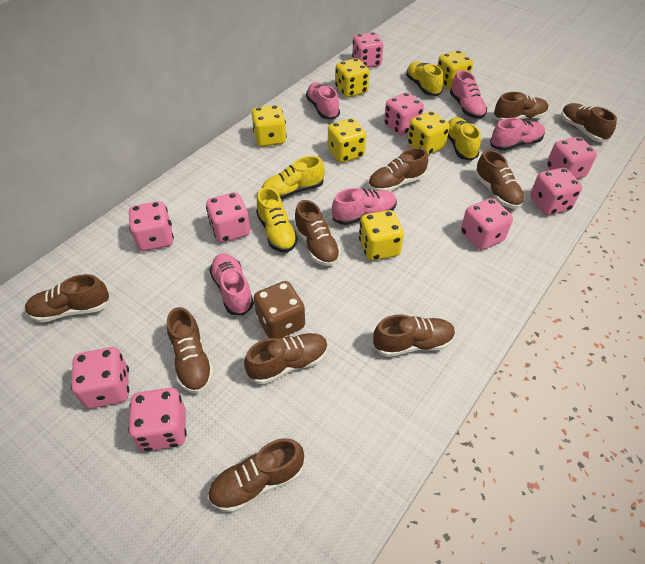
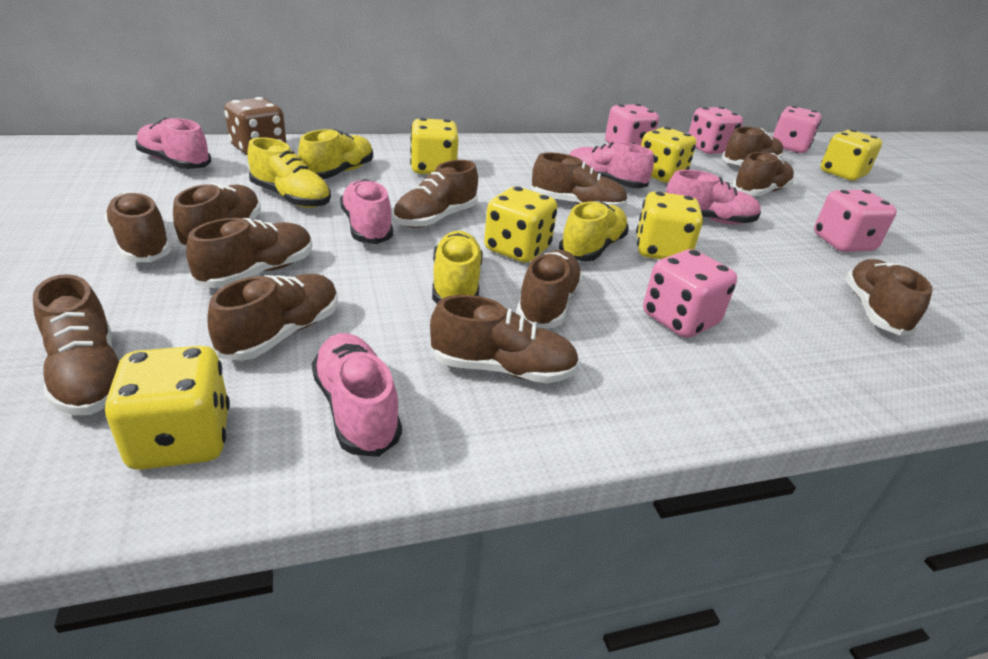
brown shoe: [25,274,111,323] [167,307,214,394] [208,438,304,513] [244,333,328,385] [294,200,341,266] [368,148,428,192] [373,314,455,357] [475,150,525,209] [494,92,549,121] [561,103,617,142] = 10 -> [33,274,119,415] [104,191,172,262] [173,183,261,250] [186,218,313,288] [207,274,338,361] [393,160,478,228] [430,295,579,383] [516,250,583,328] [531,152,628,208] [722,127,783,166] [732,152,794,196] [845,259,933,335] = 12
pink dice: [71,347,129,409] [128,388,187,451] [129,201,174,251] [206,192,250,243] [352,32,383,68] [384,93,424,135] [461,198,513,250] [530,168,582,215] [547,137,597,179] = 9 -> [605,104,659,146] [643,249,737,338] [688,107,743,154] [773,106,822,153] [814,189,897,252] = 5

